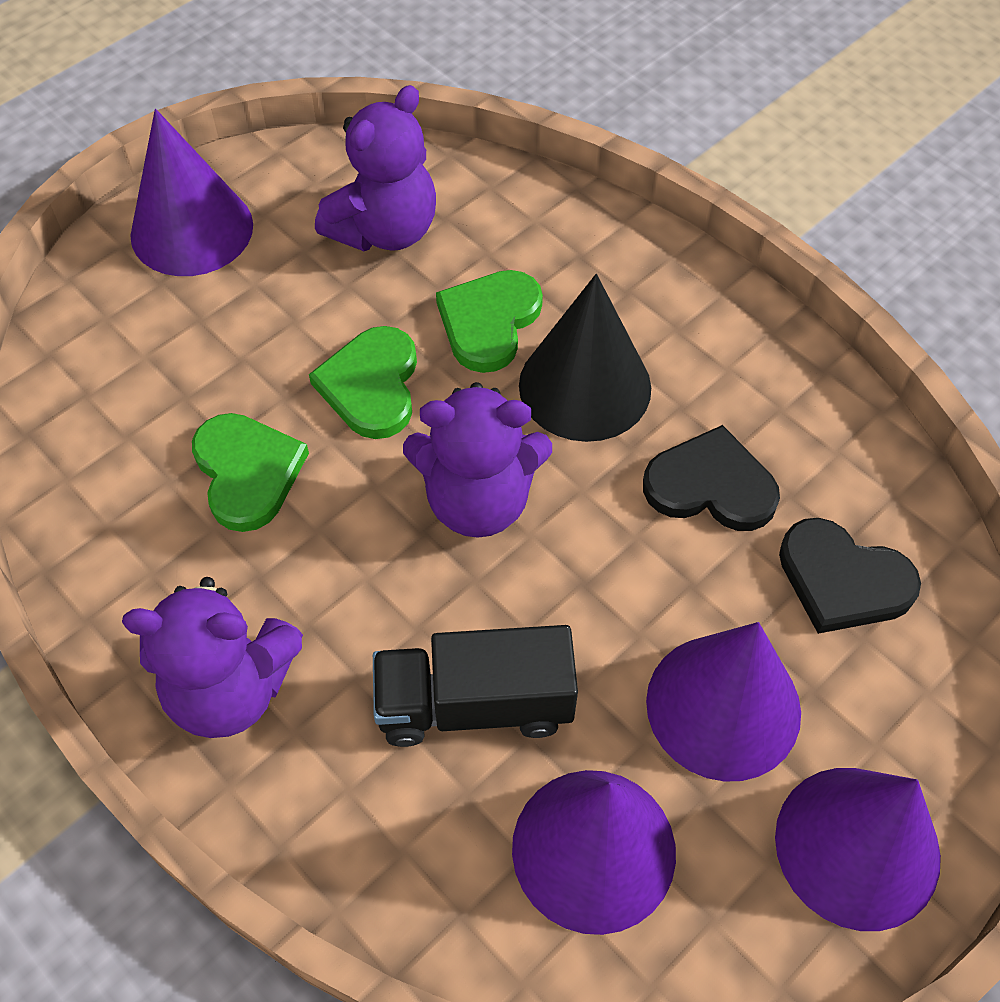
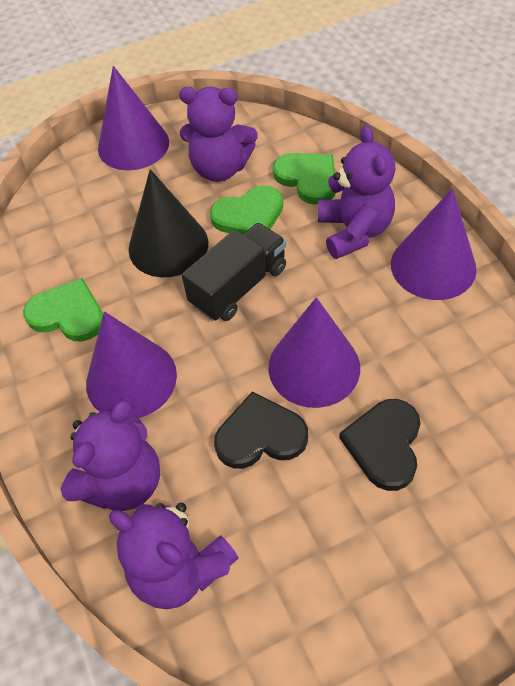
purple teddy bear: [122,577,303,738] [315,85,436,251] [403,382,552,538] = 3 -> [61,400,160,511] [109,503,239,609] [179,87,258,182] [318,125,396,259] = 4

